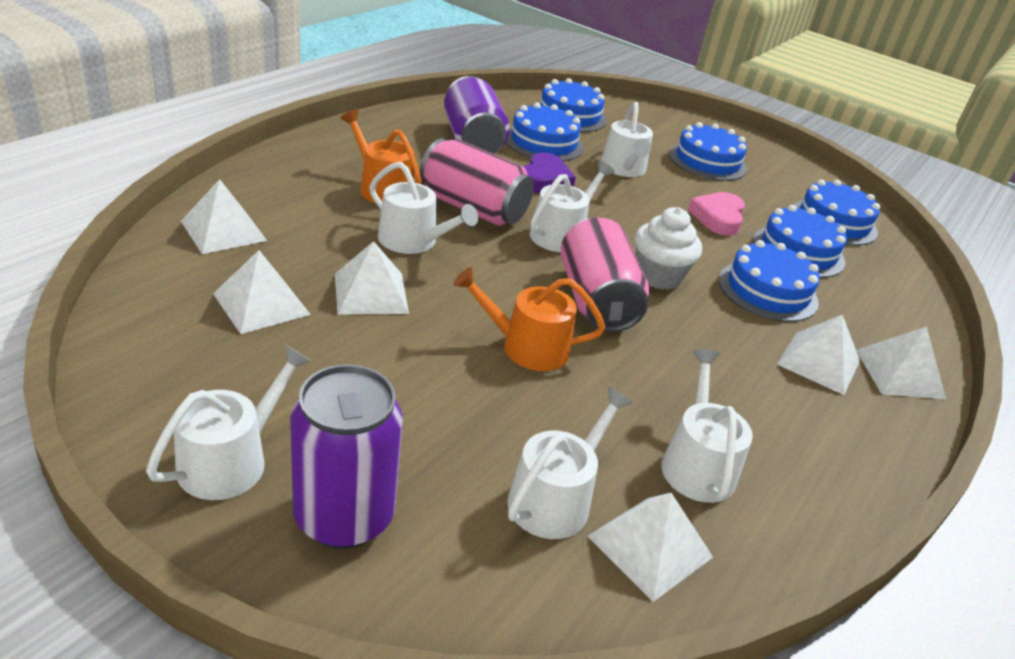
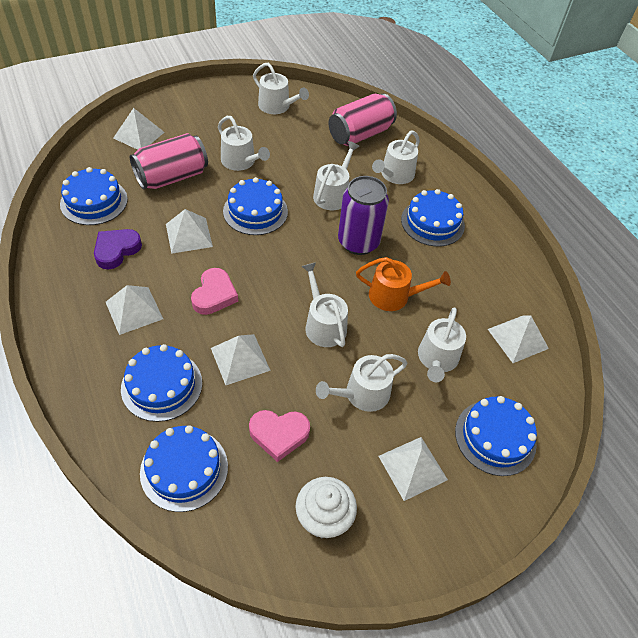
orange watering can: [341,110,422,203] [453,267,605,371] = 2 -> [356,257,451,311] = 1
pink heart: [688,192,745,236] = 1 -> [191,268,238,315] [249,410,310,462] = 2
purple can: [290,364,403,549] [444,76,510,154] = 2 -> [338,176,389,255] = 1
white watering can: [146,345,311,500] [369,162,478,254] [508,387,633,539] [530,161,615,252] [601,102,653,177] [661,349,753,503] = 6 -> [218,116,270,171] [253,63,309,114] [302,262,348,347] [313,141,360,210] [316,354,407,412] [372,131,420,184] [418,307,466,382] = 7

